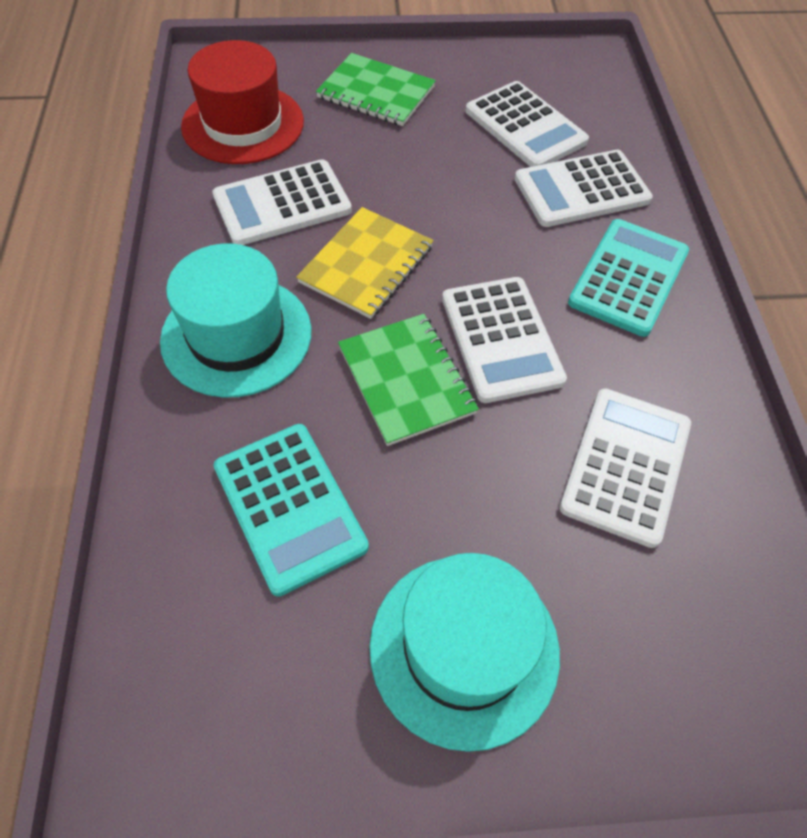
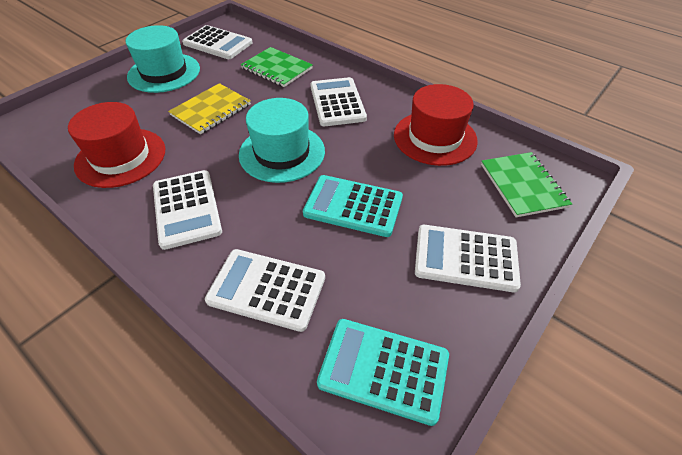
red hat: [181,40,304,164] = 1 -> [68,102,165,188] [394,84,478,166] = 2

